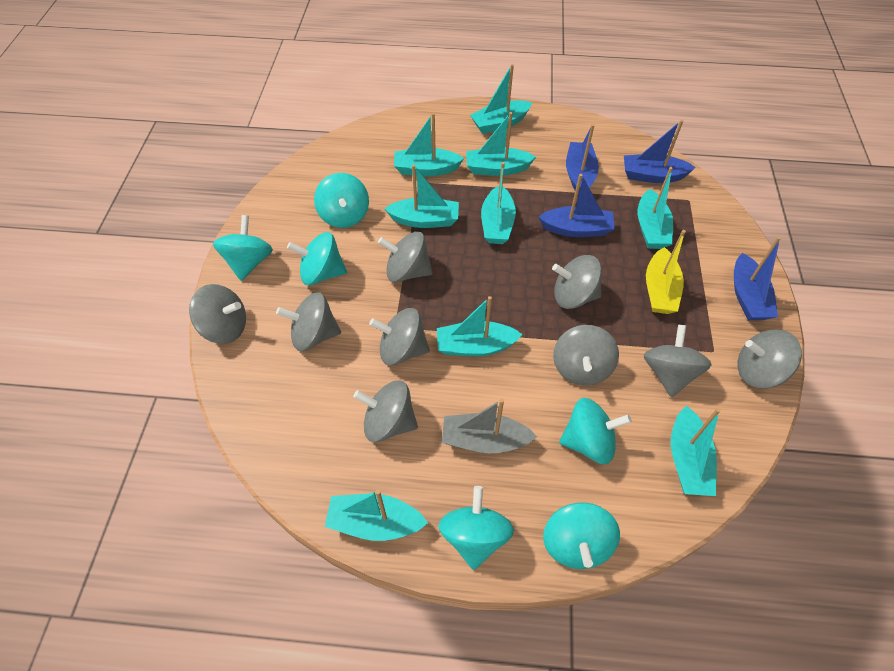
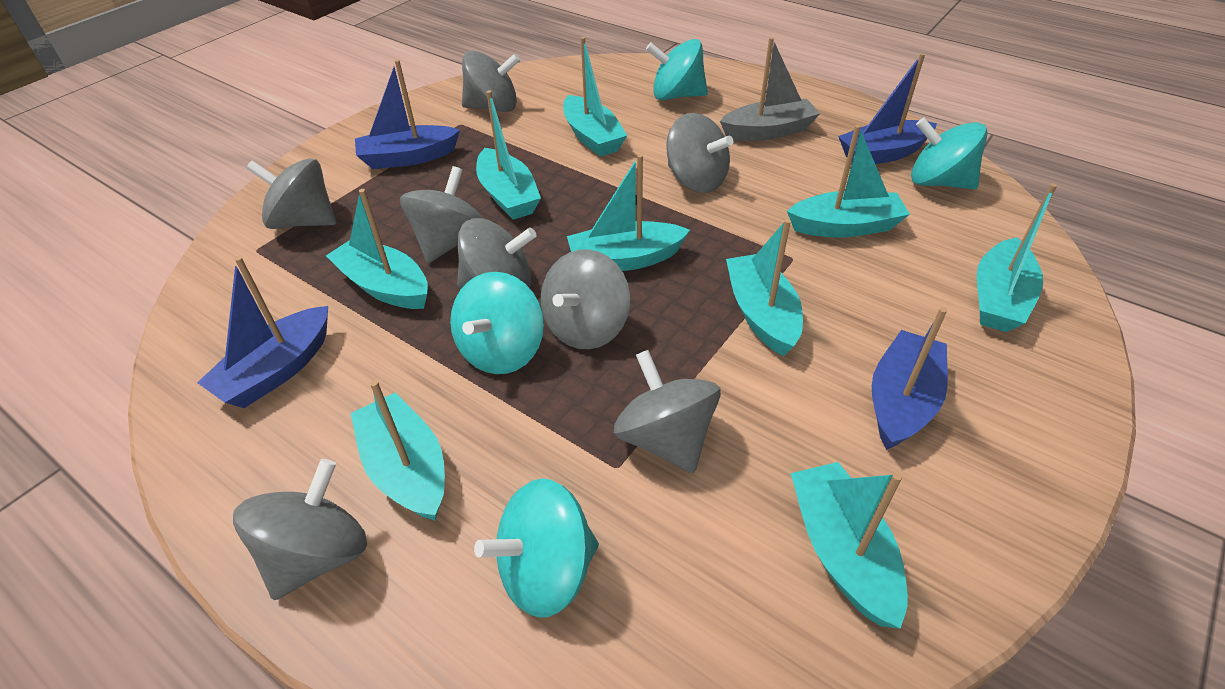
grey spinning top: [189,284,246,344] [276,292,341,351] [353,381,418,442] [369,308,430,366] [378,232,433,283] [552,255,602,309] [553,325,619,385] [644,324,712,397] [738,329,802,388] = 9 -> [233,459,367,600] [246,158,336,229] [400,166,482,263] [457,218,537,288] [462,51,520,112] [541,249,630,349] [614,350,721,473] [666,113,733,193] = 8
turquoise spinning top: [213,215,273,281] [287,232,347,285] [314,173,369,228] [438,486,514,570] [543,502,620,569] [559,398,632,464] = 6 -> [450,272,544,374] [474,478,599,618] [646,39,708,100] [911,118,988,189] = 4
yellow boat: [646,230,686,314] = 1 -> none = 0

